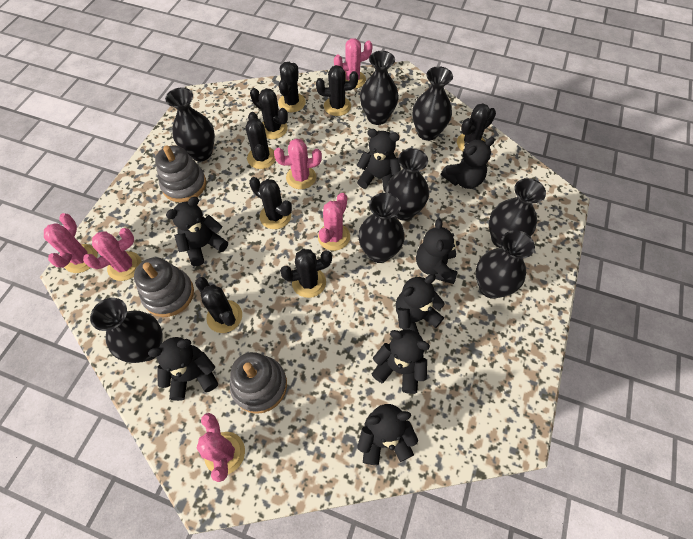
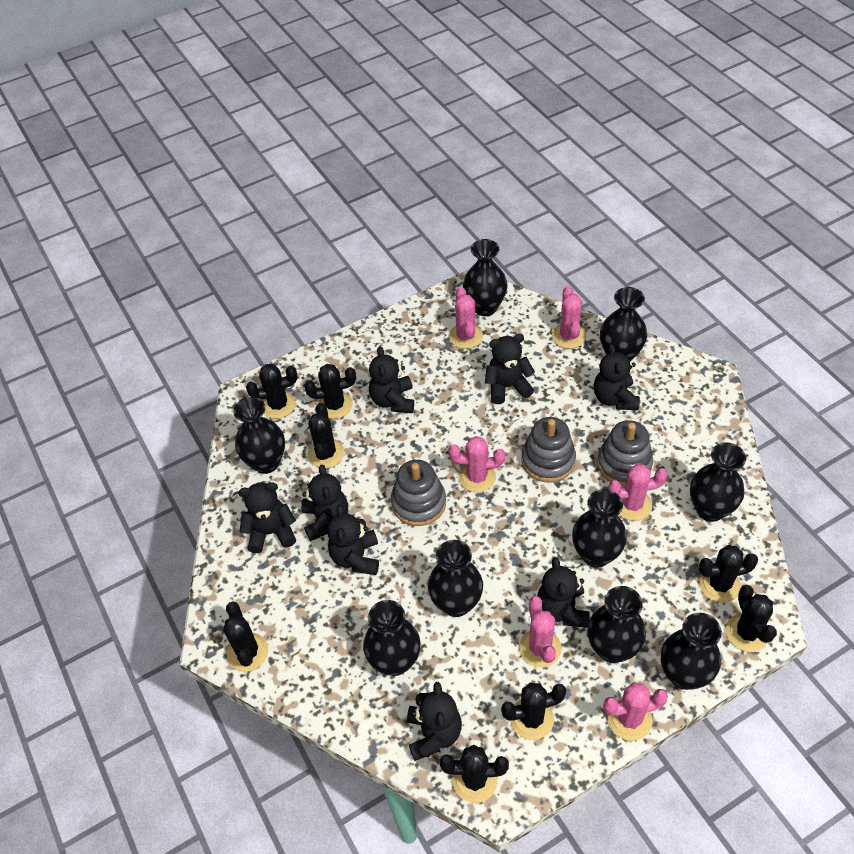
black vase: [90,298,163,363] [165,88,215,161] [358,193,405,263] [360,51,399,125] [385,148,429,221] [412,66,453,141] [476,230,535,299] [489,178,546,248] = 8 -> [233,397,285,474] [363,600,420,676] [428,540,483,617] [463,239,507,316] [572,489,627,568] [588,586,646,663] [600,287,647,362] [661,613,722,690] [690,442,746,522] = 9

